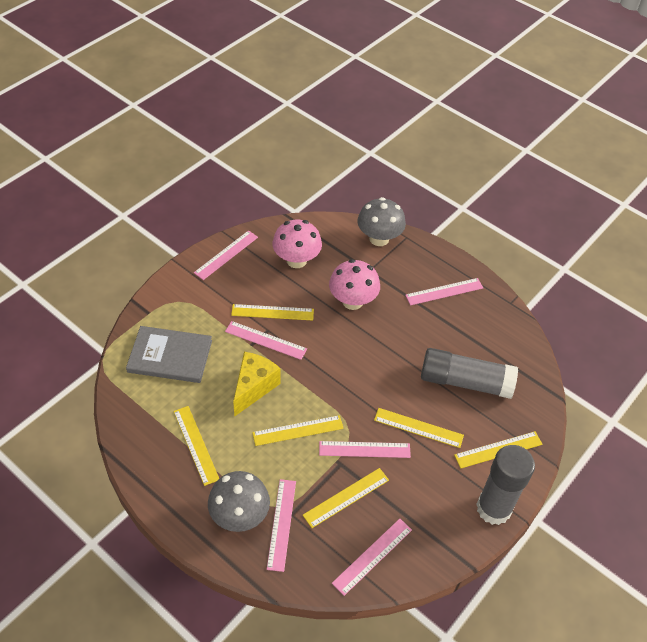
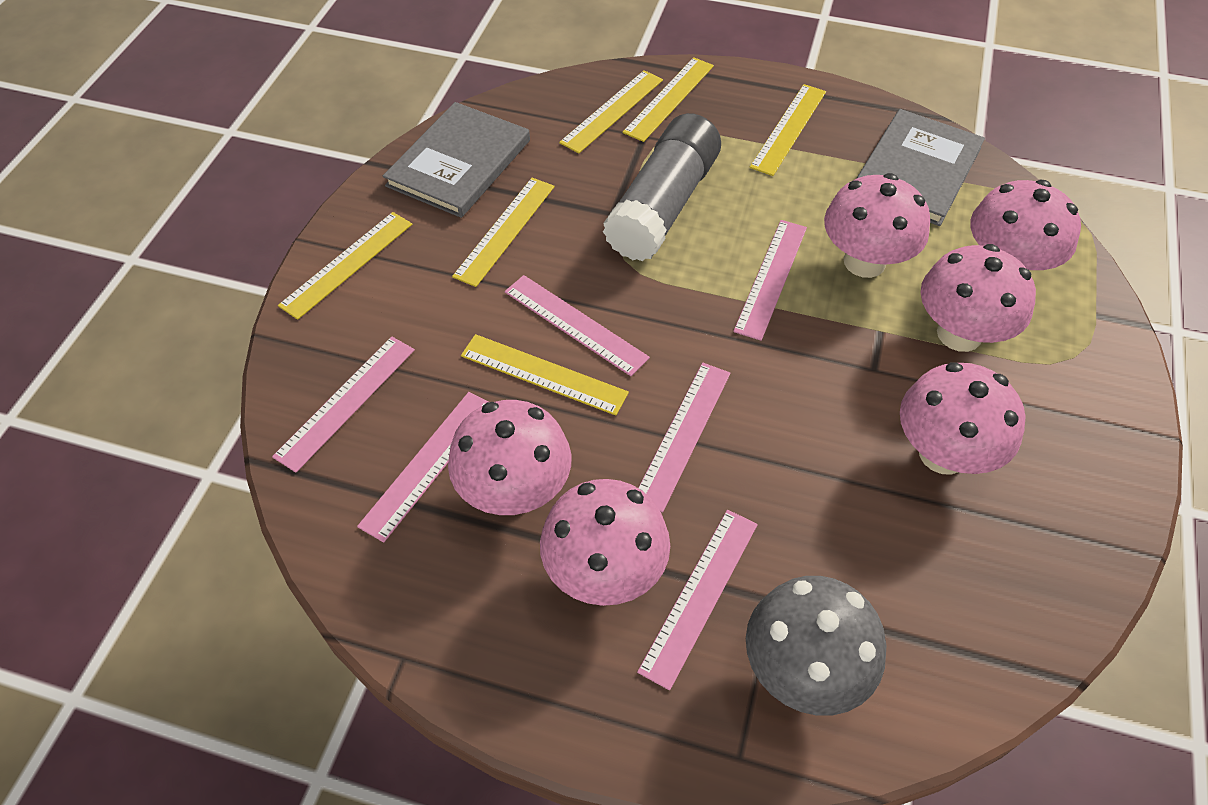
grey book: [126,326,212,383] = 1 -> [383,102,530,218] [856,109,985,226] = 2
grey glue stick: [421,348,518,399] [476,445,535,525] = 2 -> [603,113,721,261] = 1
grey mushroom: [208,471,270,532] [358,197,406,246] = 2 -> [746,576,887,715] = 1
pink mushroom: [272,220,322,268] [329,259,380,310] = 2 -> [448,400,571,515] [540,479,670,606] [824,173,930,278] [900,362,1025,475] [920,244,1036,352] [970,180,1081,270] = 6
yellow cheese: [233,352,280,417] = 1 -> none = 0

